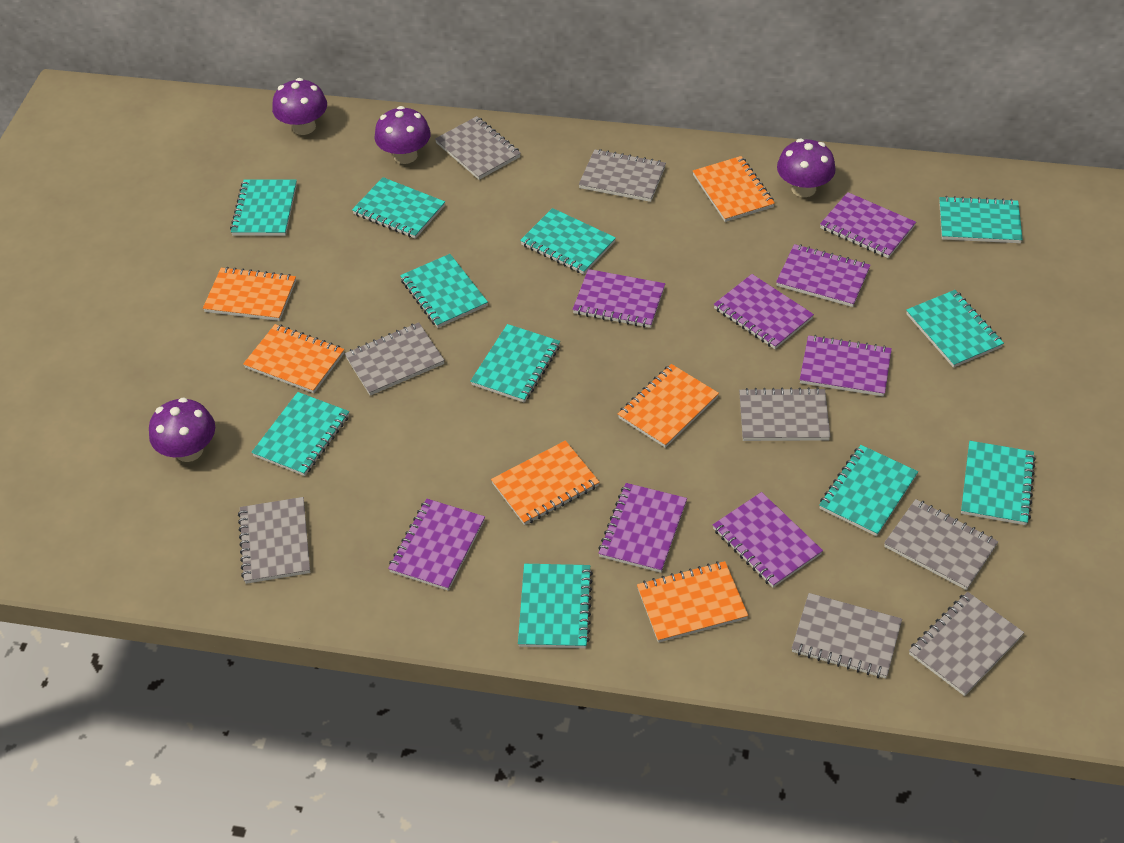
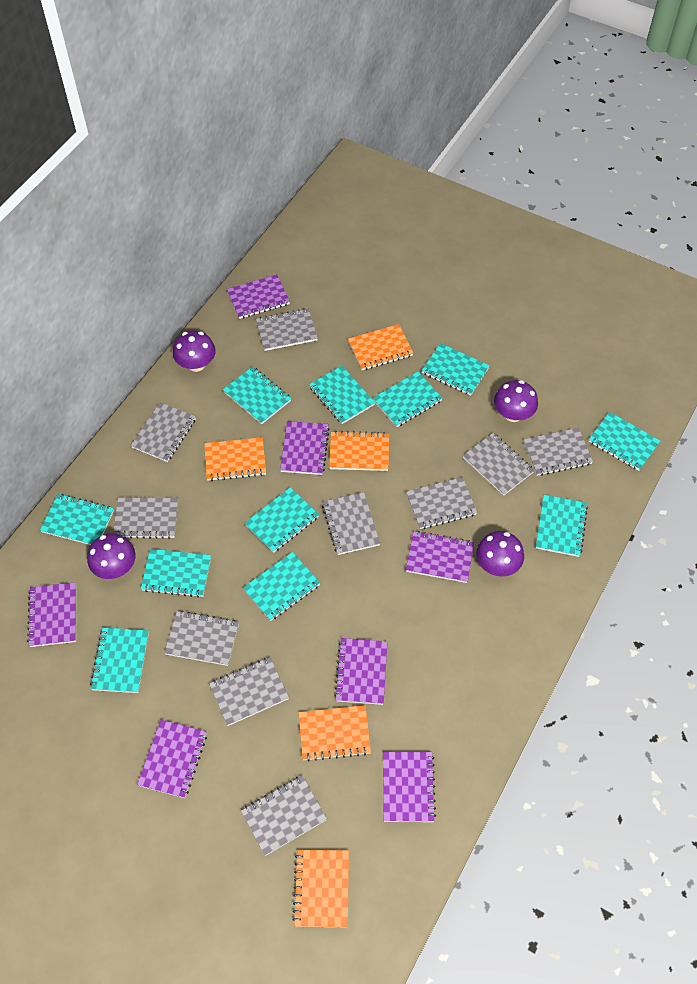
grey notebook: [238,497,310,584] [345,322,445,396] [435,116,521,180] [579,149,666,202] [739,387,830,441] [792,593,902,678] [884,499,998,590] [909,592,1024,696] = 8 -> [113,497,178,539] [131,402,196,462] [164,610,239,666] [209,657,289,726] [241,775,327,856] [256,308,318,351] [322,492,380,555] [406,477,477,529] [463,433,535,496] [523,428,593,476] = 10
orange notebook: [203,267,296,321] [243,324,344,393] [491,440,600,525] [618,364,719,448] [637,561,748,643] [693,156,775,222] = 6 -> [204,437,266,481] [292,850,349,927] [298,705,371,761] [329,431,389,471] [348,324,414,370] = 5
purple notebook: [388,499,485,591] [572,269,665,328] [598,483,687,573] [713,492,823,588] [714,274,814,349] [776,244,871,307] [800,335,892,397] [820,192,916,258] = 8 -> [27,582,76,647] [137,720,207,798] [227,274,290,319] [280,421,330,475] [334,638,388,705] [383,751,436,822] [406,531,474,583] = 7

